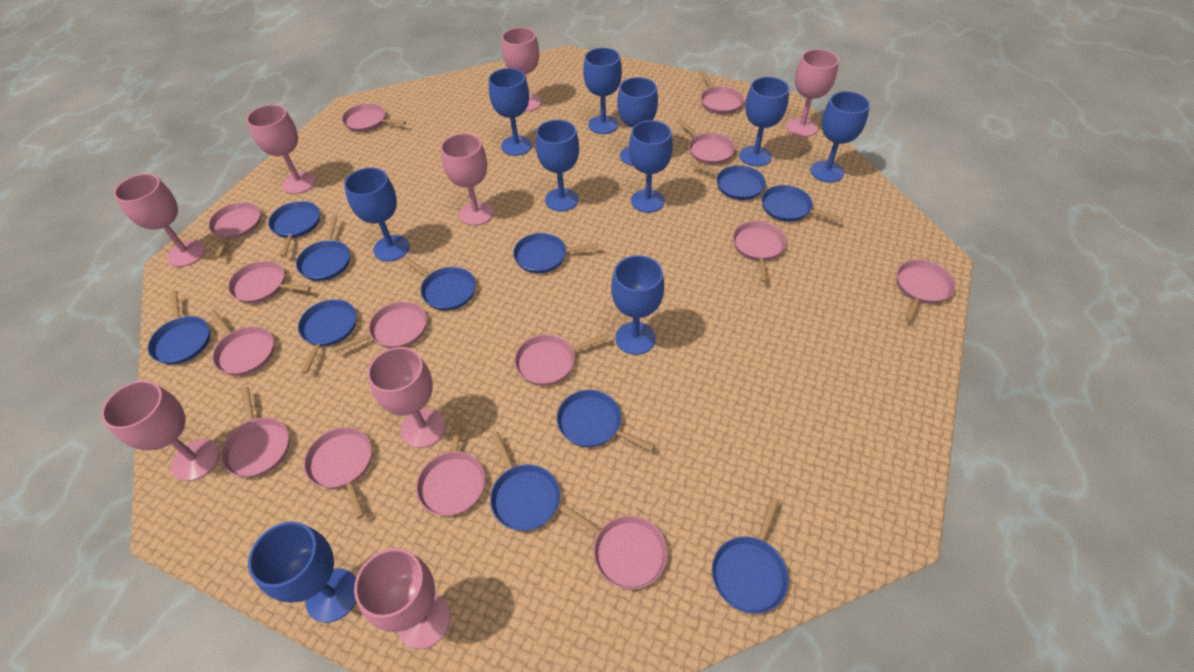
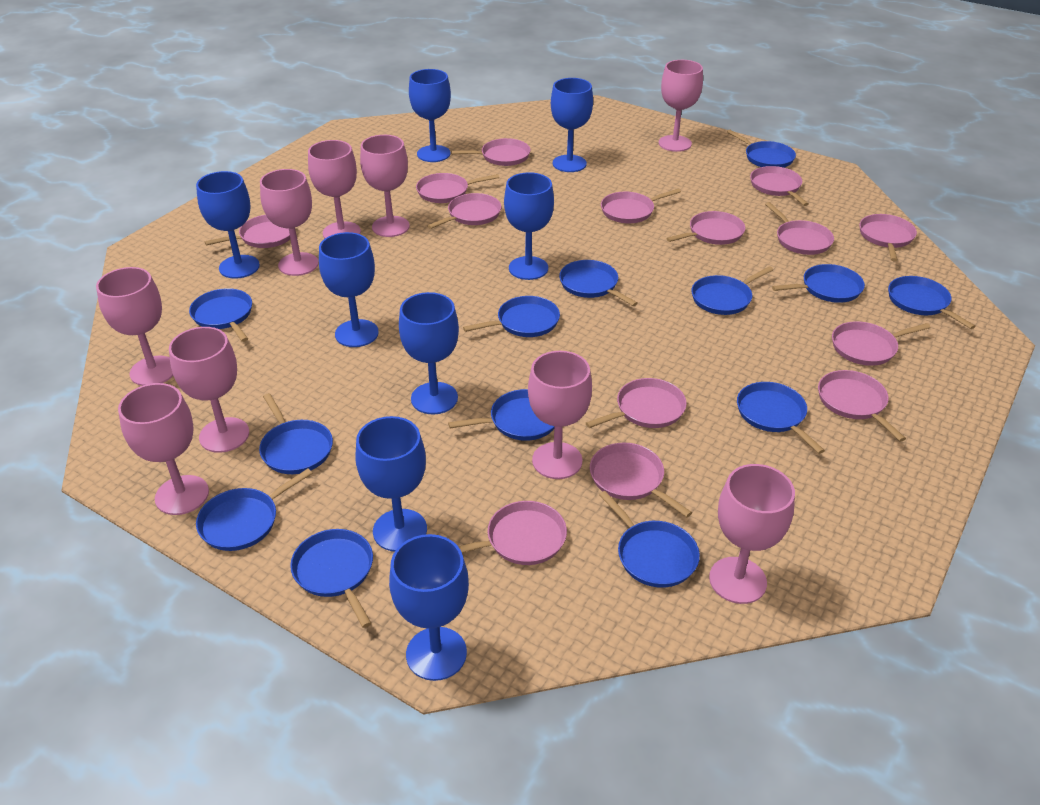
blue goblet: [248,522,356,623] [344,167,410,262] [489,68,532,156] [536,120,579,211] [583,48,622,134] [611,255,664,355] [617,77,658,166] [629,120,673,213] [739,77,789,167] [811,91,870,183] = 10 -> [196,171,260,279] [319,232,379,347] [355,416,427,552] [389,534,469,681] [399,292,459,414] [409,69,451,162] [504,172,554,280] [551,78,593,172] = 8
blue pan: [148,291,210,365] [268,201,320,257] [296,215,350,281] [298,299,356,374] [403,257,476,310] [490,432,560,531] [513,233,599,273] [557,390,655,451] [690,161,766,200] [712,497,789,614] [762,185,843,222] = 11 -> [189,288,252,342] [196,469,312,551] [259,393,333,474] [290,529,373,628] [448,389,555,441] [463,296,560,337] [559,260,638,306] [599,491,700,587] [691,266,773,315] [727,130,796,168] [737,382,825,454] [772,264,865,303] [888,276,976,329] = 13
pink goblet: [101,381,220,481] [114,174,205,267] [246,105,316,194] [354,548,450,649] [367,347,446,448] [441,133,494,226] [502,27,541,112] [786,49,839,137] = 8 -> [96,267,173,386] [118,383,209,515] [169,327,249,453] [260,169,319,276] [308,140,361,238] [360,135,410,237] [528,351,592,479] [658,60,703,152] [709,464,795,604] = 9

